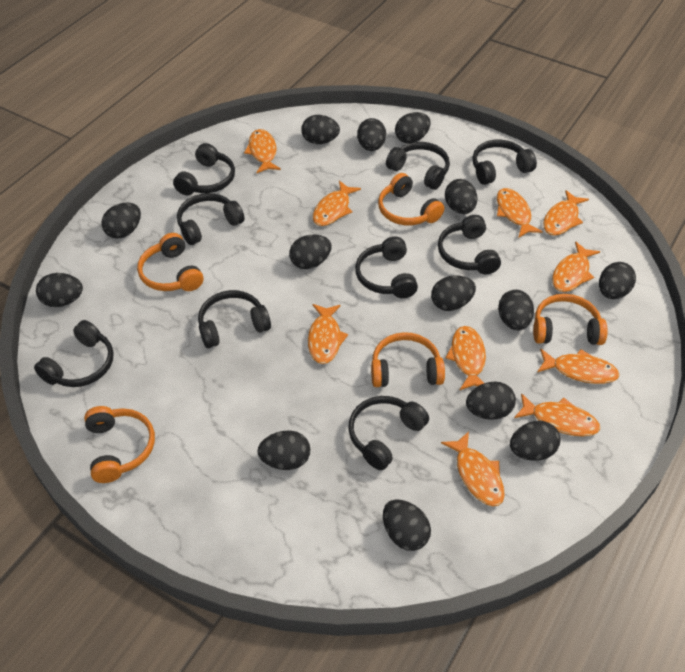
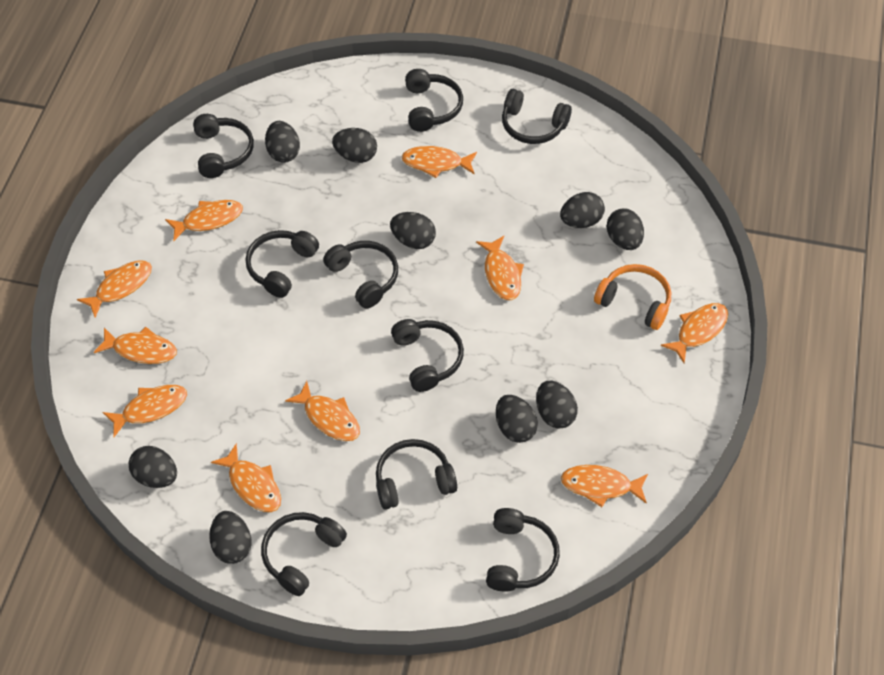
black egg: [36,273,83,307] [101,202,141,239] [257,431,310,470] [289,235,332,269] [301,115,340,144] [357,118,386,151] [383,499,431,551] [395,112,431,144] [431,275,476,311] [445,179,477,214] [466,382,516,420] [498,290,534,330] [510,421,560,461] [599,262,636,299] = 14 -> [129,446,177,488] [209,511,252,564] [265,121,300,163] [332,128,377,163] [390,212,436,249] [496,395,538,443] [536,381,578,429] [560,192,605,228] [607,208,644,250] = 9
orange headphones: [84,406,155,483] [137,233,203,291] [371,332,445,387] [378,173,444,225] [533,294,608,345] = 5 -> [594,264,671,330] = 1

